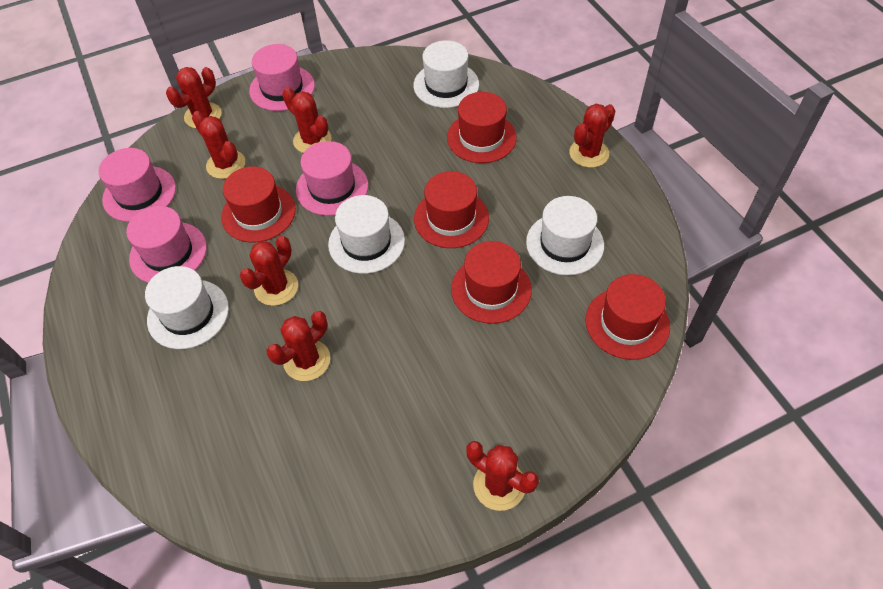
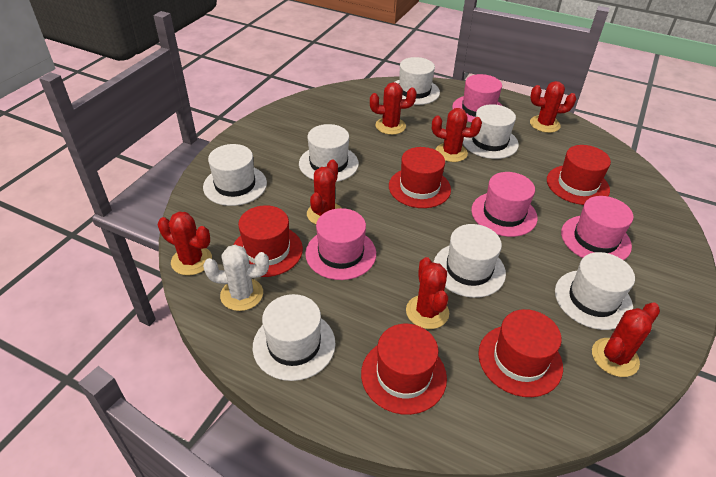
white cactus: none = 0 -> [203,245,269,311] = 1
white hat: [145,266,229,349] [328,195,405,274] [413,40,479,108] [526,196,604,275] = 4 -> [203,144,267,206] [253,294,336,381] [299,124,359,182] [395,57,440,105] [433,224,506,298] [463,104,519,159] [555,252,635,330] = 7

